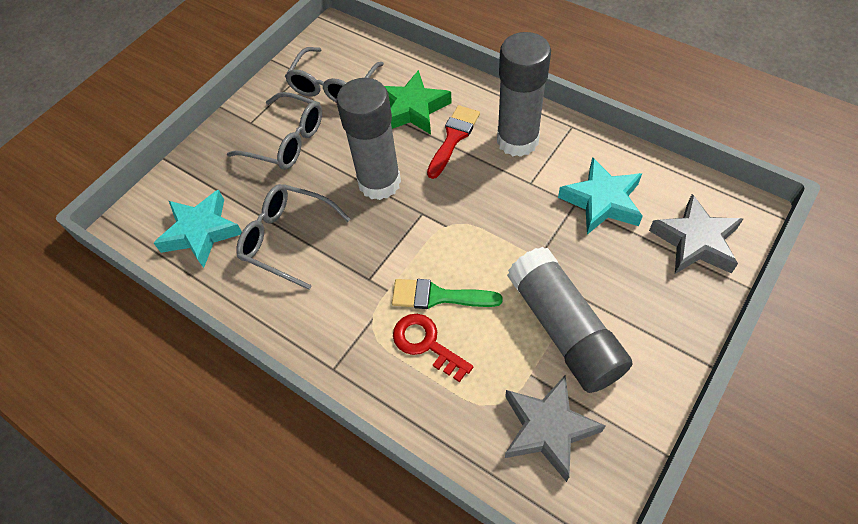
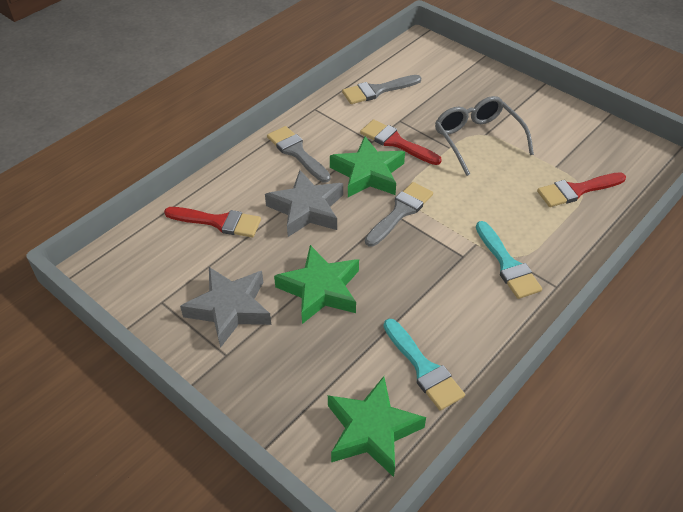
green brush: [392,279,503,309] = 1 -> none = 0
green star: [384,70,452,135] = 1 -> [274,245,359,324] [328,376,426,477] [330,137,405,197] = 3
grey brush: none = 0 -> [267,126,331,182] [342,75,421,104] [365,182,433,247] = 3
grey glasses: [227,92,322,170] [236,184,351,290] [285,47,384,102] = 3 -> [435,96,534,176] = 1
grey glue stick: [336,78,401,200] [497,32,551,157] [507,247,632,393] = 3 -> none = 0
red brush: [427,105,480,179] = 1 -> [164,207,261,237] [360,120,442,165] [537,172,626,207] = 3
red key: [393,314,473,382] = 1 -> none = 0
turquoise brush: none = 0 -> [383,319,465,411] [476,221,542,299] = 2
turquoise star: [154,190,242,268] [558,157,643,235] = 2 -> none = 0

